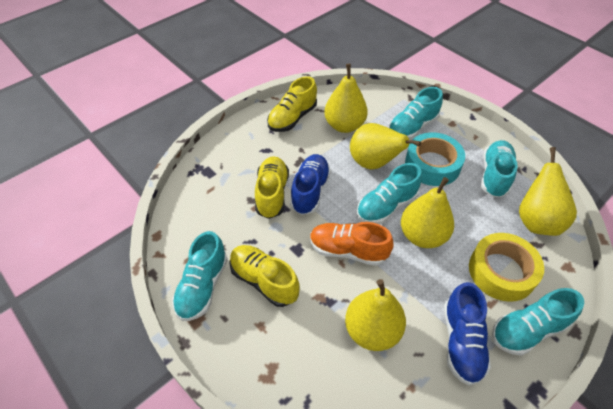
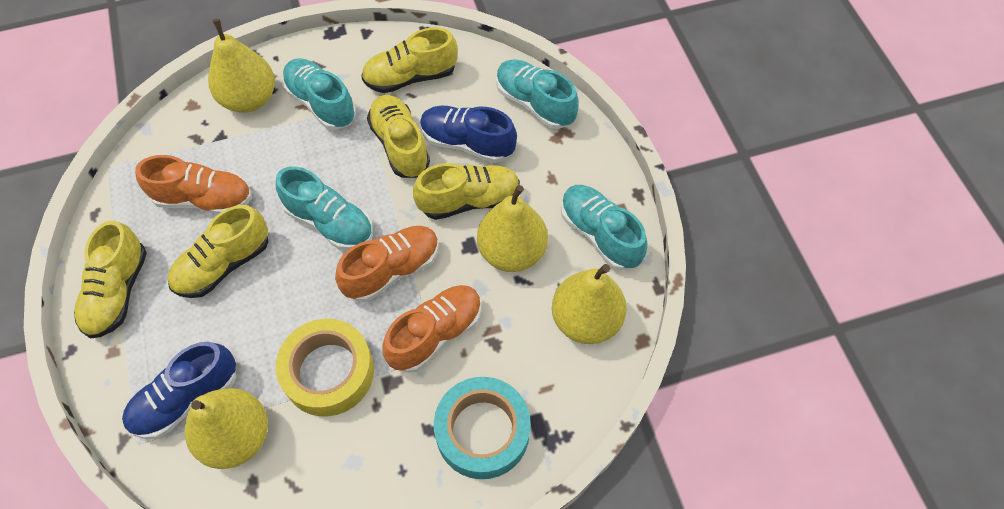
orange shoe: [310,222,394,266] = 1 -> [135,155,252,215] [335,226,439,302] [382,285,481,373] = 3
turquoise shoe: [172,231,228,321] [357,163,422,224] [388,87,443,140] [481,140,518,197] [492,288,584,356] = 5 -> [276,166,373,250] [282,58,356,130] [496,59,579,129] [561,185,648,270] = 4
yellow pear: [324,64,368,133] [345,279,406,351] [350,123,421,169] [401,177,454,248] [519,147,577,236] = 5 -> [185,388,268,469] [208,19,275,113] [477,185,548,272] [552,264,627,344] = 4
yellow shoe: [229,245,300,307] [255,156,289,219] [267,76,317,132] = 3 -> [74,220,147,339] [168,205,269,298] [361,27,458,93] [367,95,430,178] [413,163,520,220] = 5

